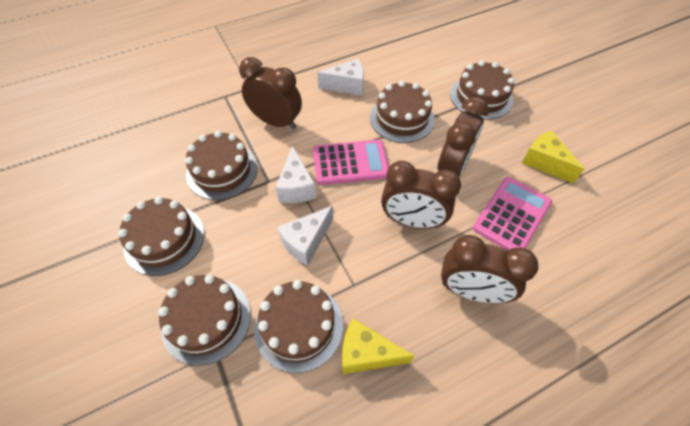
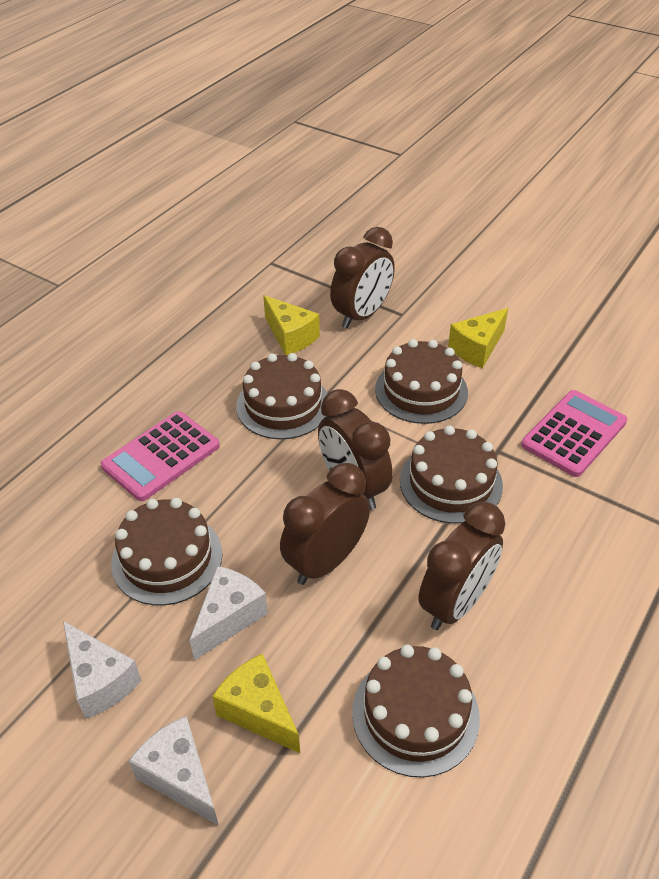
brown cake: [118,197,204,276] [158,275,251,366] [185,131,258,200] [254,280,343,373] [370,81,435,143] [450,60,515,120] = 6 -> [111,498,223,605] [236,353,328,439] [352,645,480,778] [375,339,468,424] [400,426,503,524] = 5
yellow cheese: [342,318,415,374] [522,131,585,183] = 2 -> [212,654,300,753] [263,295,320,355] [448,308,508,368] = 3

